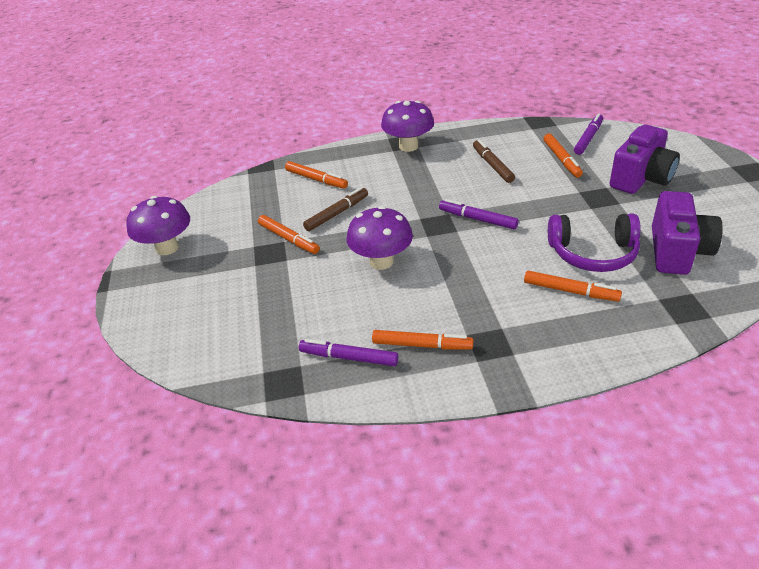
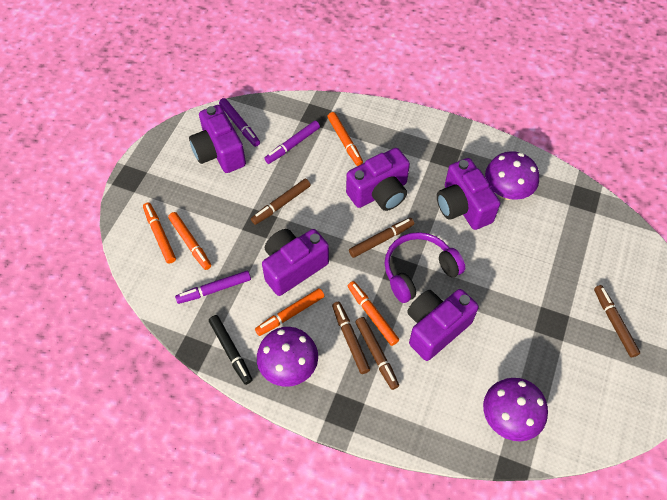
black marker: none = 0 -> [209,315,252,385] = 1
brown marker: [303,187,368,231] [473,139,515,183] = 2 -> [251,179,311,225] [332,302,370,374] [349,218,414,258] [355,317,399,390] [594,285,640,357] = 5
purple camera: [610,125,680,194] [652,191,723,275] = 2 -> [189,105,246,173] [262,229,329,296] [346,148,410,211] [407,289,479,361] [437,158,500,230] = 5

